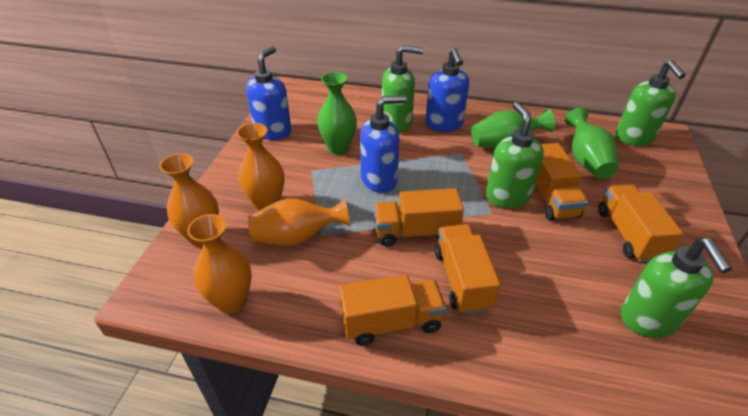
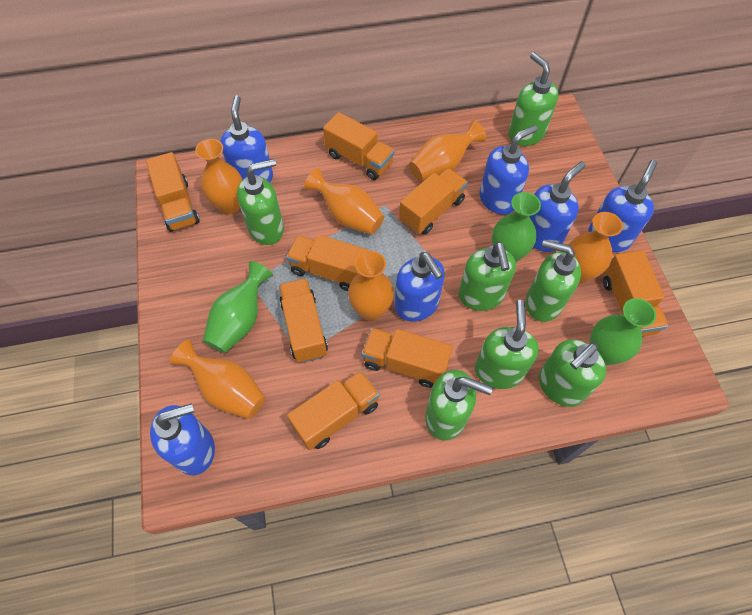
blue soap dispenser: [246,46,292,140] [360,95,407,193] [425,48,469,132] = 3 -> [150,403,215,475] [220,95,273,182] [395,252,445,322] [479,125,538,215] [529,161,586,252] [588,160,657,252] = 6
green soap dispenser: [382,45,423,133] [486,102,544,208] [615,60,686,146] [620,238,732,338] = 4 -> [237,159,284,245] [425,370,493,440] [459,242,516,311] [475,300,539,389] [508,52,559,146] [526,240,581,322] [539,339,606,407] = 7
orange truck: [339,274,447,346] [374,188,464,247] [435,224,501,314] [535,143,588,220] [598,184,683,262] = 5 -> [146,152,200,232] [279,278,328,363] [286,235,368,291] [287,370,380,450] [323,112,395,180] [361,328,453,388] [399,168,468,235] [603,250,668,336] = 8
orange vase: [159,153,219,247] [187,214,252,313] [237,123,284,211] [248,198,350,246] = 4 -> [170,340,265,419] [195,139,242,214] [304,168,384,235] [348,251,394,321] [409,120,486,181] [569,212,623,284] = 6

